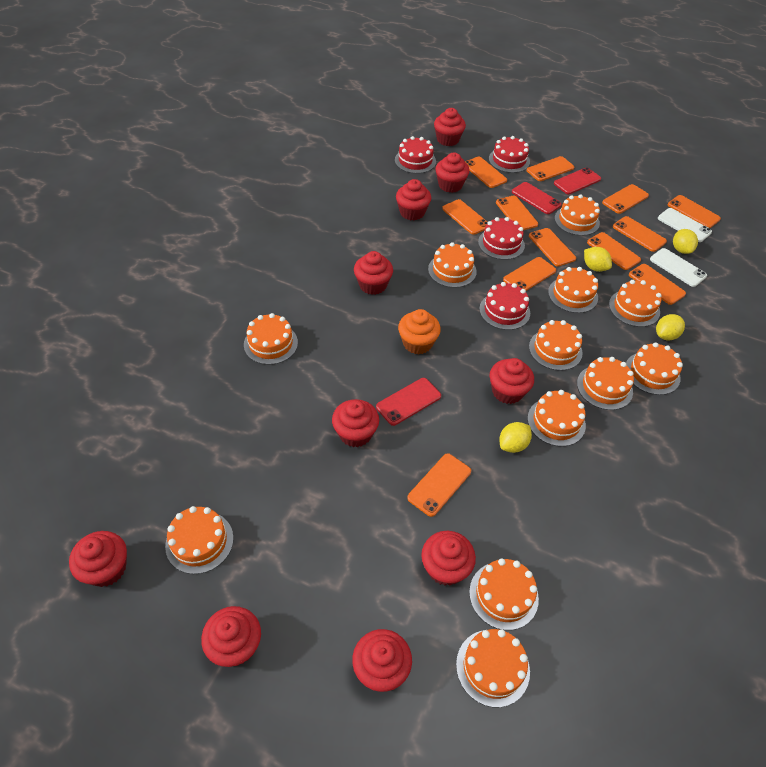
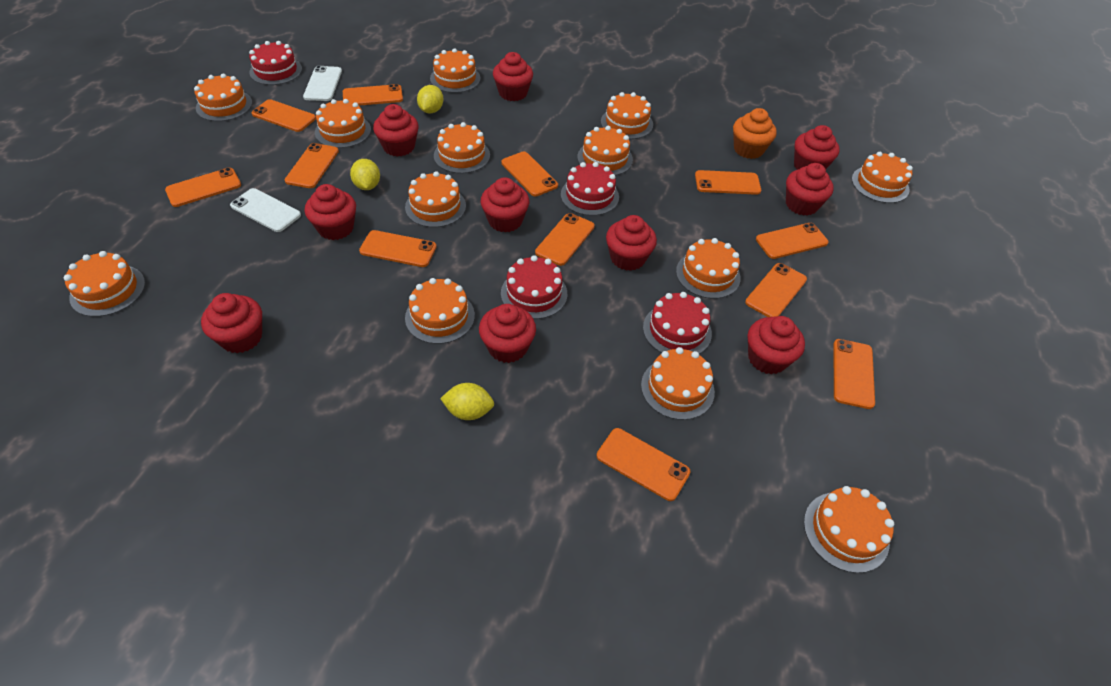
orange cake: [165,506,234,574] [244,313,298,365] [428,242,477,288] [456,629,530,707] [469,558,539,630] [528,390,586,446] [529,320,583,371] [548,267,598,313] [555,194,600,236] [577,357,634,410] [609,280,662,327] [626,342,683,395] = 12 -> [64,251,145,317] [194,73,252,122] [315,99,371,148] [405,171,466,228] [405,278,475,344] [430,48,481,93] [434,122,490,174] [577,126,633,176] [601,92,653,139] [641,347,715,420] [676,238,741,299] [804,486,894,573] [852,152,913,203] = 13
red phone: [376,378,441,426] [512,182,562,214] [554,167,601,194] = 3 -> none = 0
yellow lemon: [499,422,532,453] [584,247,612,272] [656,314,685,340] [673,229,698,254] = 4 -> [350,159,380,190] [417,85,443,113] [440,383,494,420] = 3

